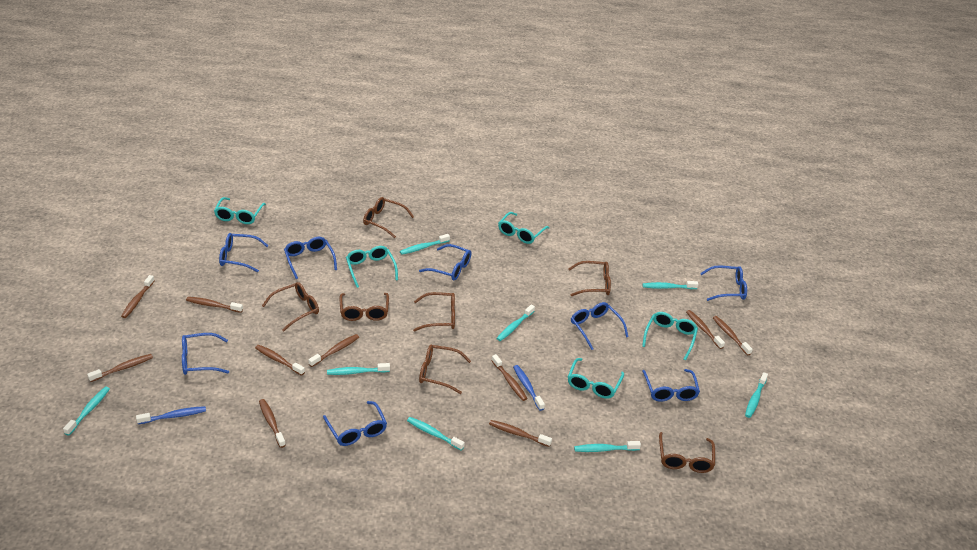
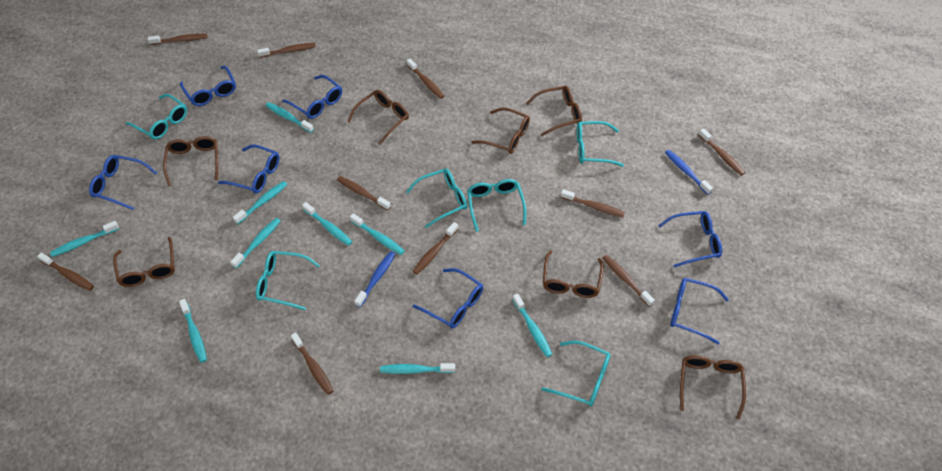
blue glasses: [182,333,229,375] [219,233,268,272] [284,237,337,279] [323,401,387,446] [419,244,472,281] [571,302,628,350] [642,369,700,402] [700,266,747,301] = 8 -> [89,155,157,210] [180,66,236,106] [218,145,279,193] [282,75,342,119] [413,268,483,328] [658,211,722,268] [670,278,729,345] = 7
turquoise glasses: [214,197,266,224] [346,246,398,288] [498,212,549,244] [568,358,624,399] [642,312,698,360] = 5 -> [126,94,187,139] [256,251,320,310] [406,169,467,228] [467,179,526,232] [542,341,611,406] [577,121,624,167] = 6
turquoise toothbrush: [63,387,110,436] [327,363,390,375] [400,234,450,255] [407,417,465,451] [496,305,535,341] [574,441,641,452] [642,281,698,289] [745,372,768,418] = 8 -> [50,221,119,257] [179,299,207,363] [230,218,281,268] [233,181,287,224] [265,102,314,133] [302,202,352,246] [350,213,404,255] [380,363,455,374] [513,294,552,357] = 9

